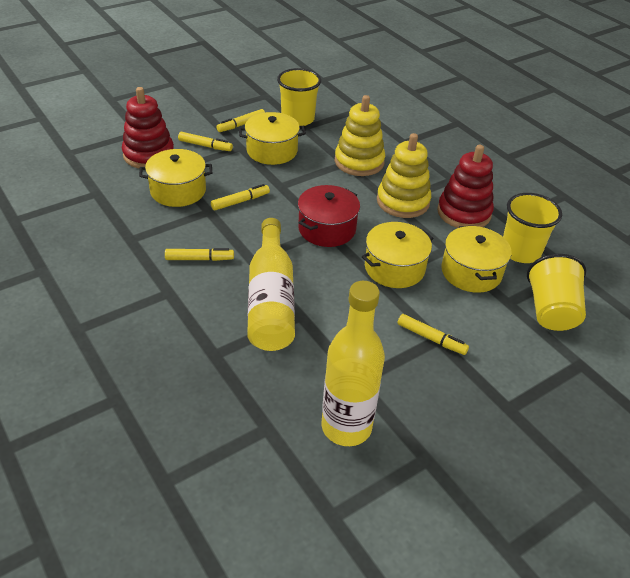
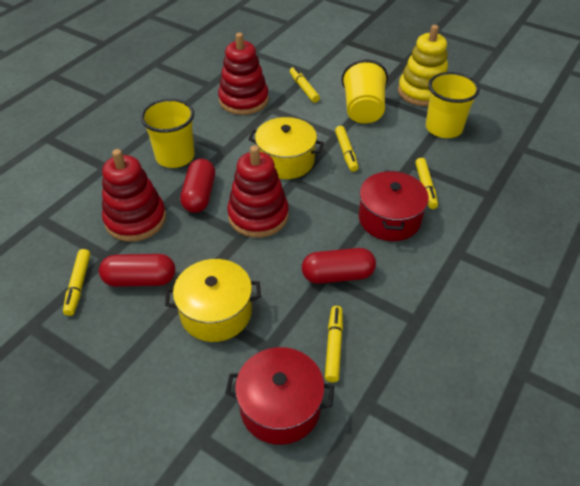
red capsule: none = 0 -> [99,254,175,287] [180,159,215,213] [302,248,376,284] = 3
red pot: [298,185,360,247] = 1 -> [225,347,334,445] [359,171,429,241] = 2
red stacking toy: [122,87,174,169] [437,145,494,228] = 2 -> [102,149,166,242] [218,33,269,115] [227,145,289,238] = 3
yellow bottle: [247,218,295,351] [322,281,385,446] = 2 -> none = 0
yellow pot: [139,149,212,207] [239,112,306,165] [362,222,434,288] [441,226,512,293] = 4 -> [165,259,261,342] [248,117,324,179] = 2
yellow stacking toy: [335,95,385,176] [377,133,431,218] = 2 -> [398,25,448,106] = 1

